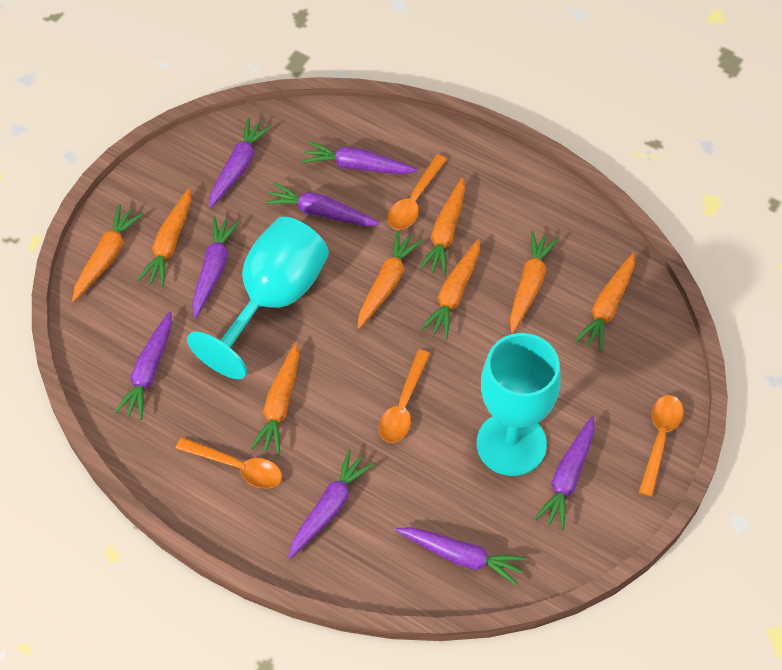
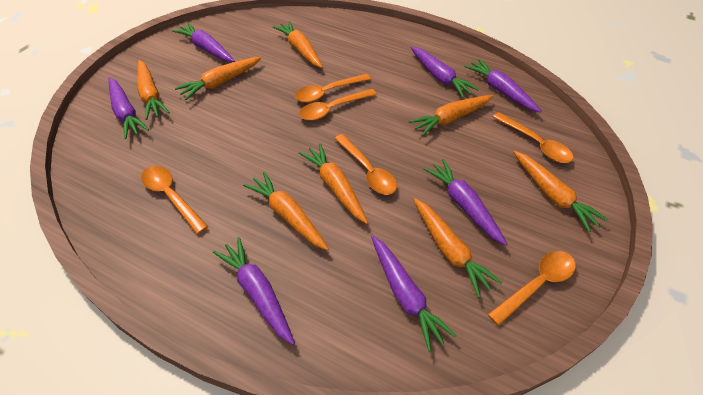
orange spoon: [176,437,282,488] [379,350,430,443] [388,154,447,230] [639,395,683,497] = 4 -> [141,166,208,234] [295,74,371,103] [299,89,377,121] [334,134,397,195] [488,251,576,326] [493,112,573,163] = 6
purple carrot: [114,311,172,420] [192,216,240,318] [209,117,272,209] [264,182,380,226] [288,450,374,559] [302,141,418,174] [396,527,526,586] [534,416,595,530] = 8 -> [109,77,149,139] [172,23,235,62] [213,237,295,345] [371,236,457,351] [410,46,479,98] [423,159,507,246] [464,59,541,113] = 7
turquoise goblet: [187,217,329,379] [477,333,561,476] = 2 -> none = 0

